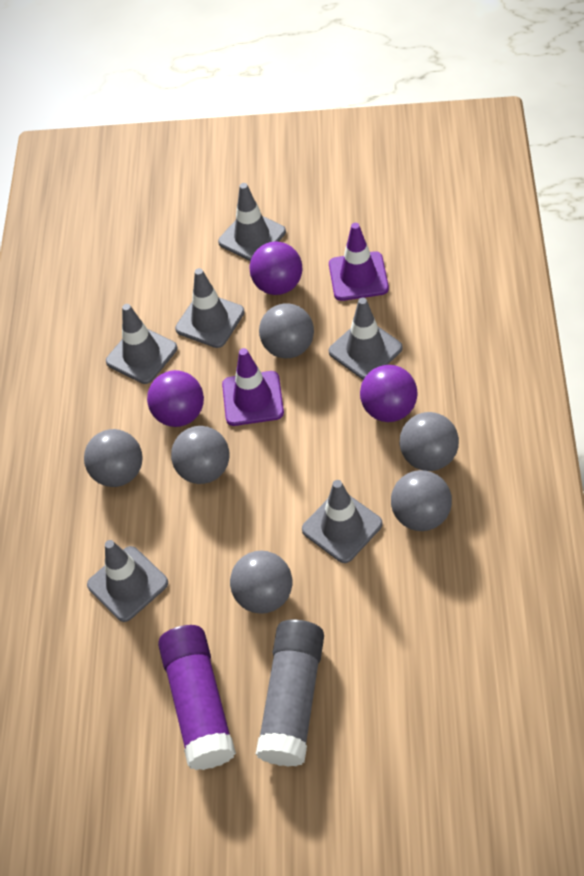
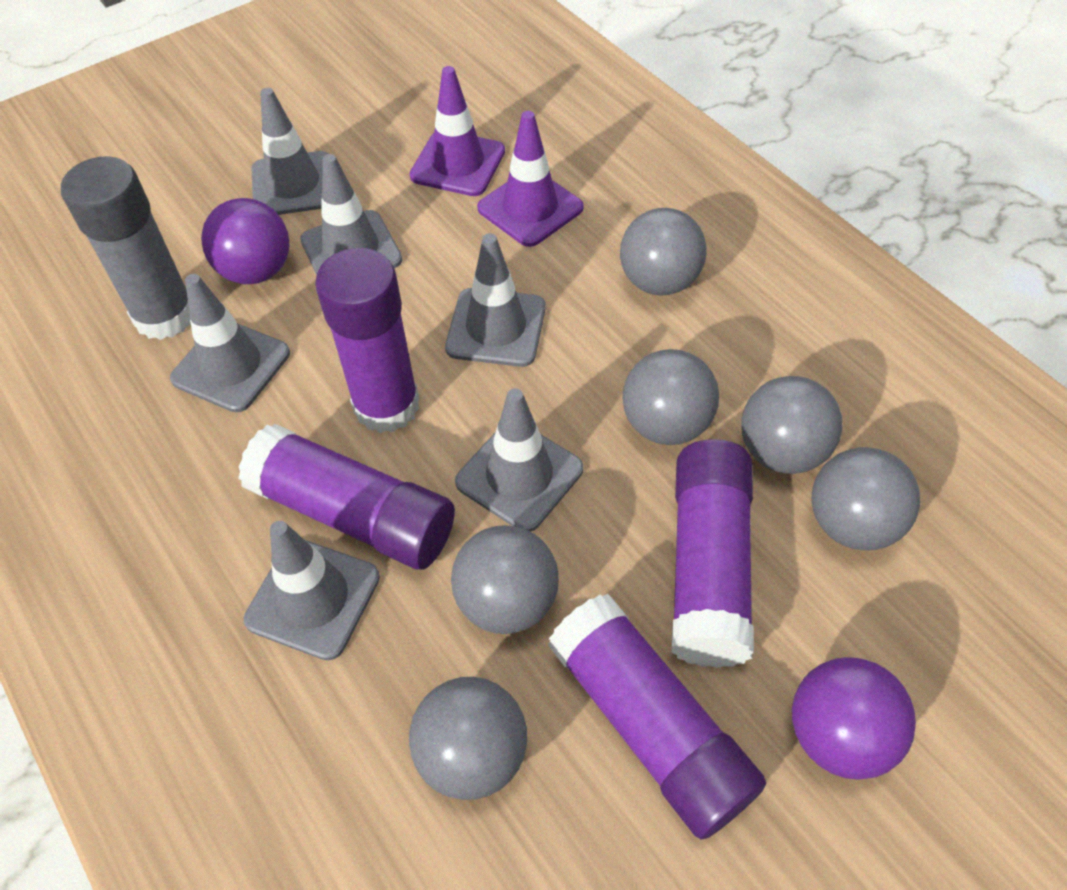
purple ball: [147,370,204,427] [249,242,302,295] [360,365,418,422] = 3 -> [201,198,289,284] [792,657,916,780] = 2
purple glue stick: [158,625,236,770] = 1 -> [238,424,455,570] [315,248,419,433] [548,594,766,840] [671,439,754,668] = 4

